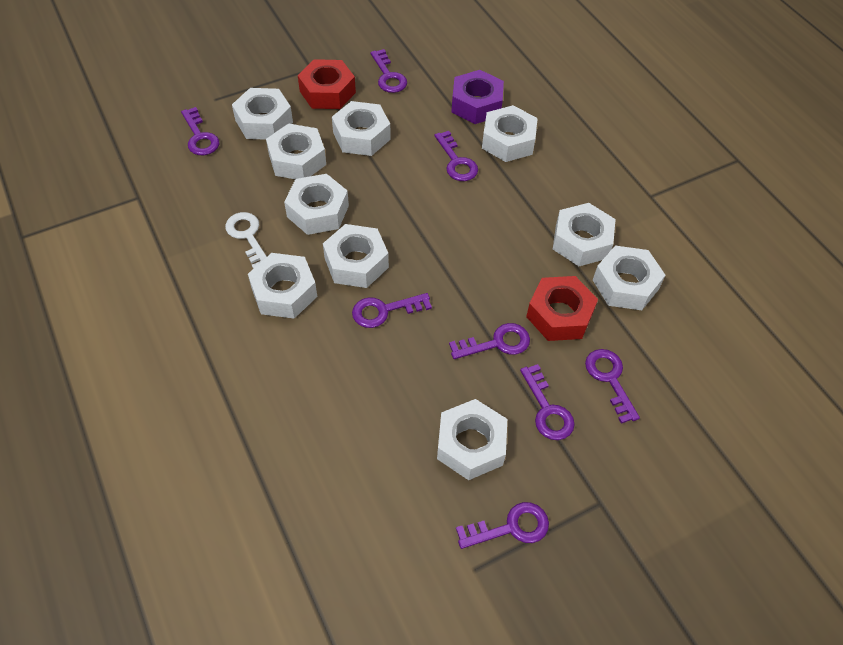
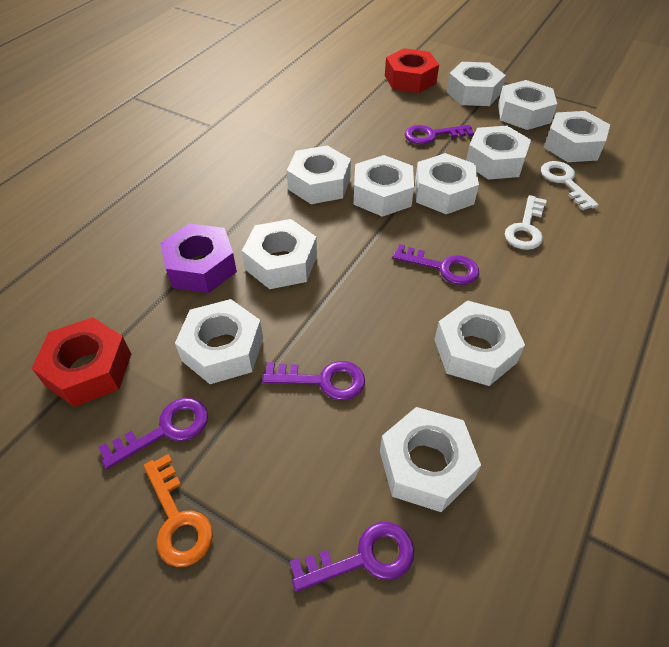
orange key: none = 0 -> [144,454,213,567] = 1
purple key: [181,107,219,155] [352,293,432,328] [371,49,407,93] [435,131,478,181] [449,323,530,359] [456,502,549,549] [520,364,575,440] [585,349,640,424] = 8 -> [98,398,208,469] [262,361,365,400] [290,522,414,592] [392,244,479,285] [404,125,474,145] = 5
white key: [225,212,267,269] = 1 -> [505,195,547,250] [541,161,599,210] = 2
white nut: [232,88,293,140] [248,253,317,319] [266,123,326,179] [284,174,349,235] [323,224,389,288] [332,101,391,156] [437,399,507,480] [482,105,538,162] [553,203,616,266] [593,246,665,310] = 10 -> [175,299,263,384] [242,219,317,289] [287,146,351,204] [354,155,414,217] [380,407,481,512] [415,153,479,214] [434,300,525,386] [446,62,506,106] [466,126,531,180] [498,80,557,130] [544,111,610,162] = 11

